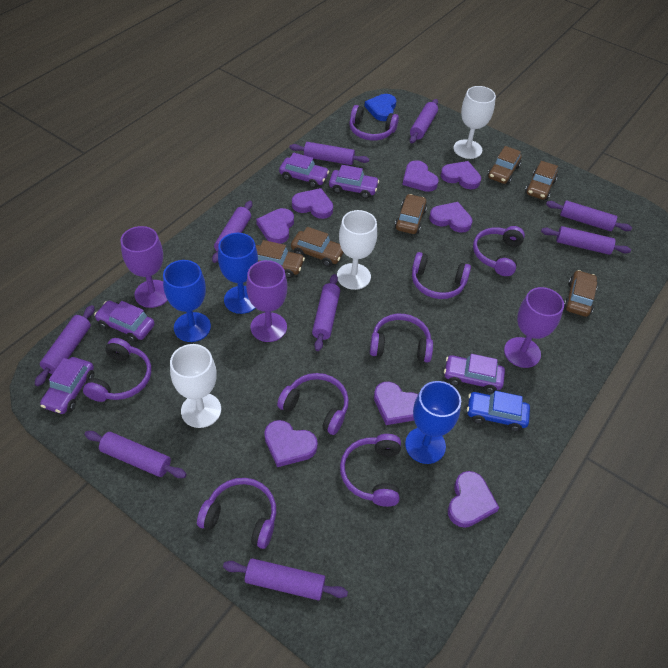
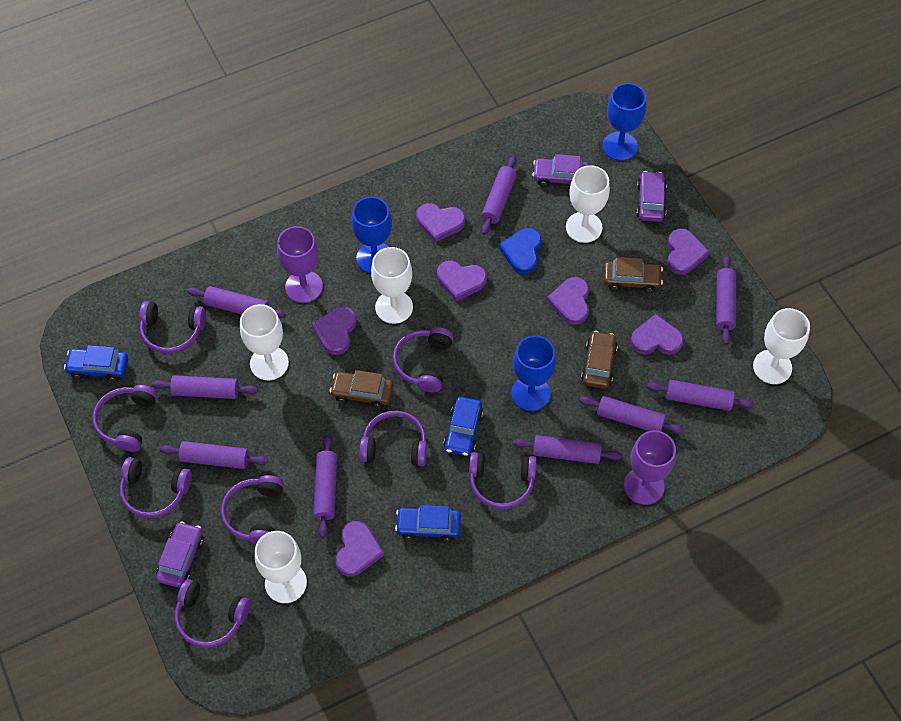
blue car: [467,391,530,431] = 1 -> [64,345,128,382] [395,505,461,542] [443,397,483,456] = 3
brown car: [256,240,305,278] [291,227,344,267] [395,194,427,234] [487,146,522,184] [525,161,558,200] [564,270,598,317] = 6 -> [330,370,394,409] [581,331,618,389] [603,257,663,293] = 3
purple car: [40,357,94,414] [94,301,155,342] [279,153,329,188] [329,165,379,199] [444,354,505,393] = 5 -> [156,521,204,588] [532,154,589,187] [636,171,667,222] = 3
purple goblet: [121,226,168,308] [246,260,287,342] [504,287,564,368] = 3 -> [277,226,323,303] [624,430,676,505] = 2
purple heart: [256,208,294,244] [264,420,318,467] [292,188,333,219] [374,382,418,425] [402,160,439,192] [429,202,472,233] [440,161,481,189] [448,471,499,528] = 8 -> [312,307,357,355] [336,521,384,577] [416,203,465,243] [437,261,487,301] [547,277,589,325] [630,314,684,355] [667,228,710,275] = 7
white goblet: [170,344,221,428] [337,210,377,290] [453,86,496,159] = 3 -> [240,304,289,380] [255,531,307,603] [371,247,413,324] [566,165,610,243] [753,308,810,384] = 5

